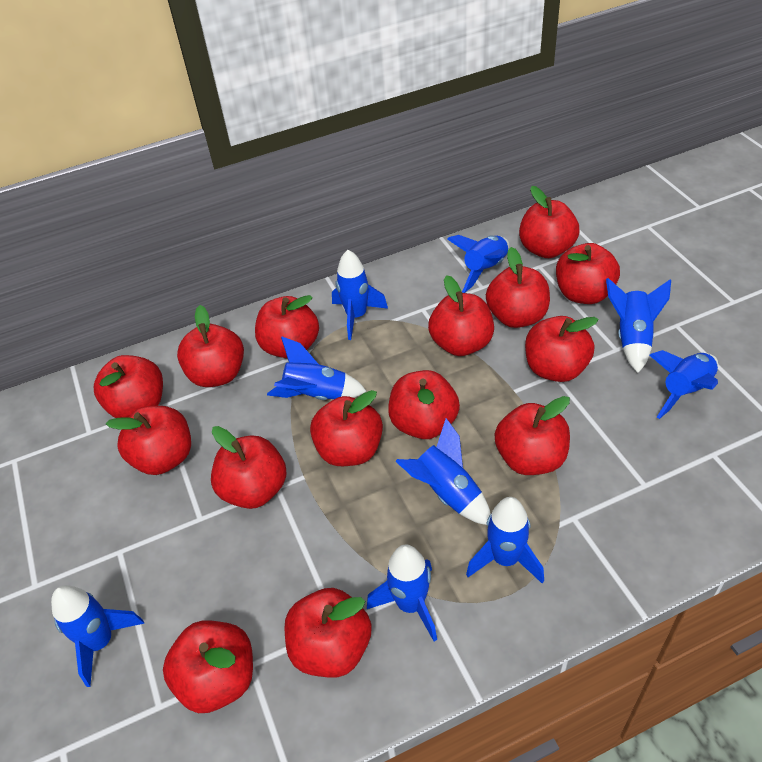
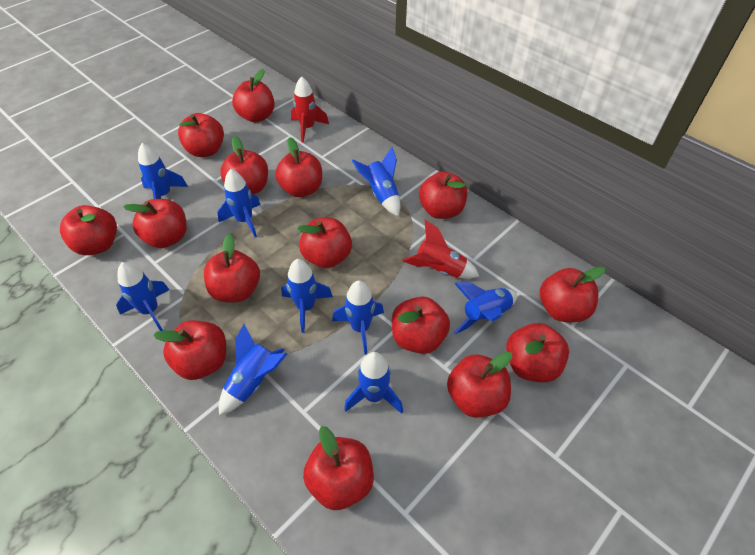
red rocket: none = 0 -> [291,76,329,143] [402,220,479,279] = 2

